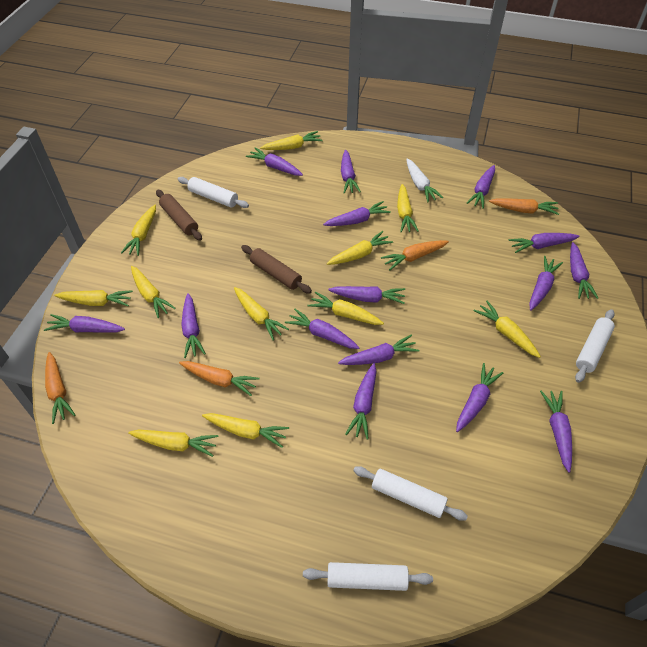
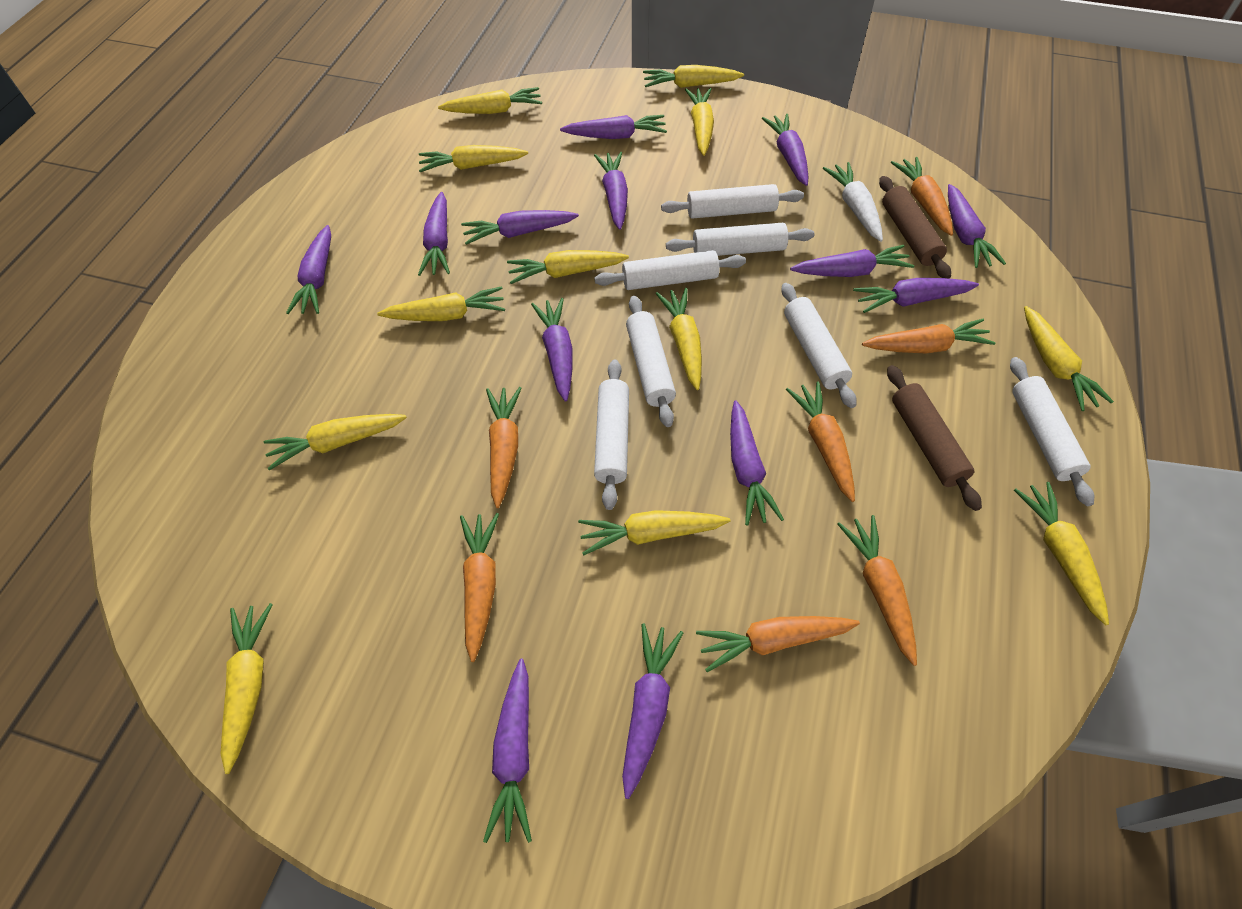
orange carrot: [45,352,75,424] [179,361,260,396] [381,240,449,270] [489,198,559,215] = 4 -> [460,513,499,662] [486,387,521,508] [696,616,860,672] [786,381,855,502] [837,515,917,666] [862,319,996,353] [891,157,953,236] = 7
purple carrot: [44,314,125,333] [181,293,206,358] [246,148,303,176] [285,309,360,349] [323,201,391,226] [328,286,405,304] [338,335,419,365] [341,150,361,194] [345,363,377,439] [456,363,503,432] [467,165,495,209] [509,233,580,253] [529,256,563,311] [540,391,572,473] [570,242,598,299] = 15 -> [286,225,331,314] [418,192,450,276] [461,210,579,245] [483,659,532,843] [531,298,572,402] [560,115,667,139] [594,152,628,230] [622,623,683,799] [730,400,784,525] [762,114,808,186] [790,245,914,277] [853,278,979,313] [948,184,1006,268] = 13
white rolling pin: [178,177,249,208] [303,562,433,591] [353,466,468,521] [575,309,615,383] = 4 -> [594,250,746,290] [594,360,629,510] [626,296,676,427] [661,184,804,219] [666,223,814,256] [781,283,857,408] [1010,357,1094,506] = 7
yellow carrot: [54,290,133,306] [121,205,156,256] [128,430,218,457] [131,266,176,318] [202,413,289,448] [234,287,289,341] [260,131,323,150] [308,292,384,325] [327,231,393,265] [397,184,419,232] [474,301,541,358] = 11 -> [220,603,273,774] [263,414,407,470] [377,286,505,321] [419,145,528,172] [438,87,542,114] [507,250,629,284] [578,510,730,555] [643,65,744,88] [656,288,702,390] [685,88,714,156] [1014,482,1109,625] [1024,306,1114,411] = 12

